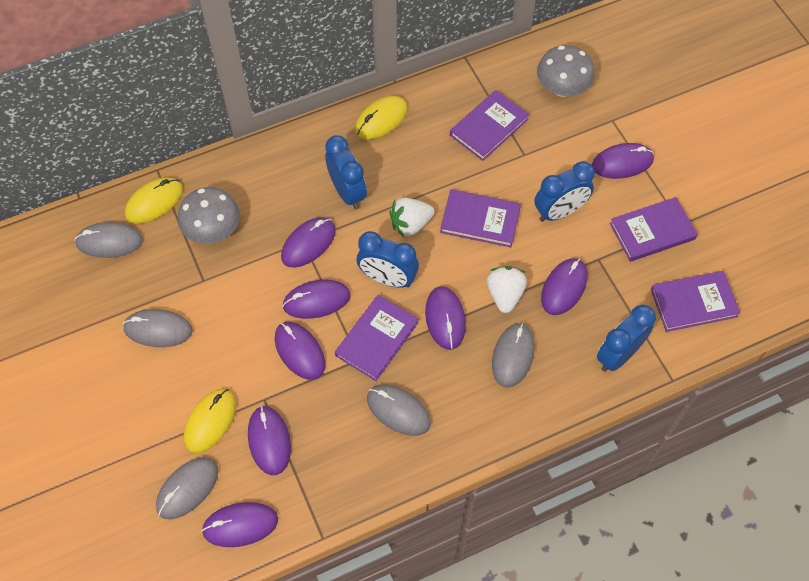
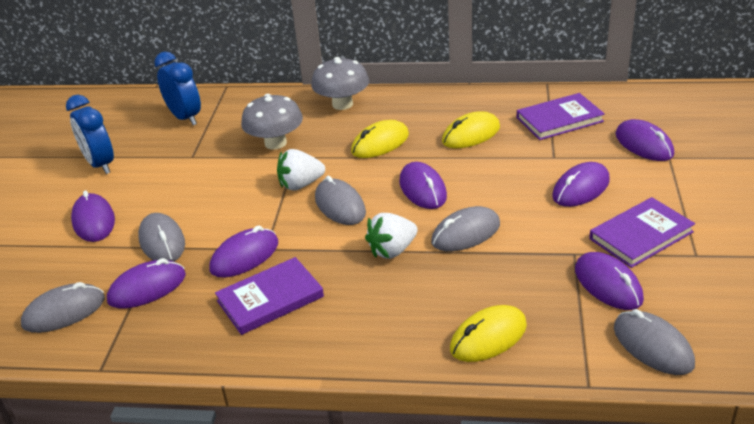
blue clock: [325,135,367,209] [357,231,419,288] [534,161,595,222] [597,305,656,372] = 4 -> [66,95,114,174] [154,52,201,125] = 2
purple book: [335,295,419,381] [440,189,521,247] [450,90,529,161] [610,197,698,262] [651,271,740,332] = 5 -> [215,257,324,335] [517,93,605,140] [589,197,695,268] = 3
purple mouse: [201,502,278,547] [248,406,291,475] [275,322,325,380] [281,217,336,268] [282,280,351,319] [425,286,466,350] [541,258,587,315] [592,143,654,179] = 8 -> [71,190,115,242] [107,258,186,308] [209,225,278,278] [399,162,447,209] [552,162,610,207] [575,252,644,310] [616,119,674,161] = 7

